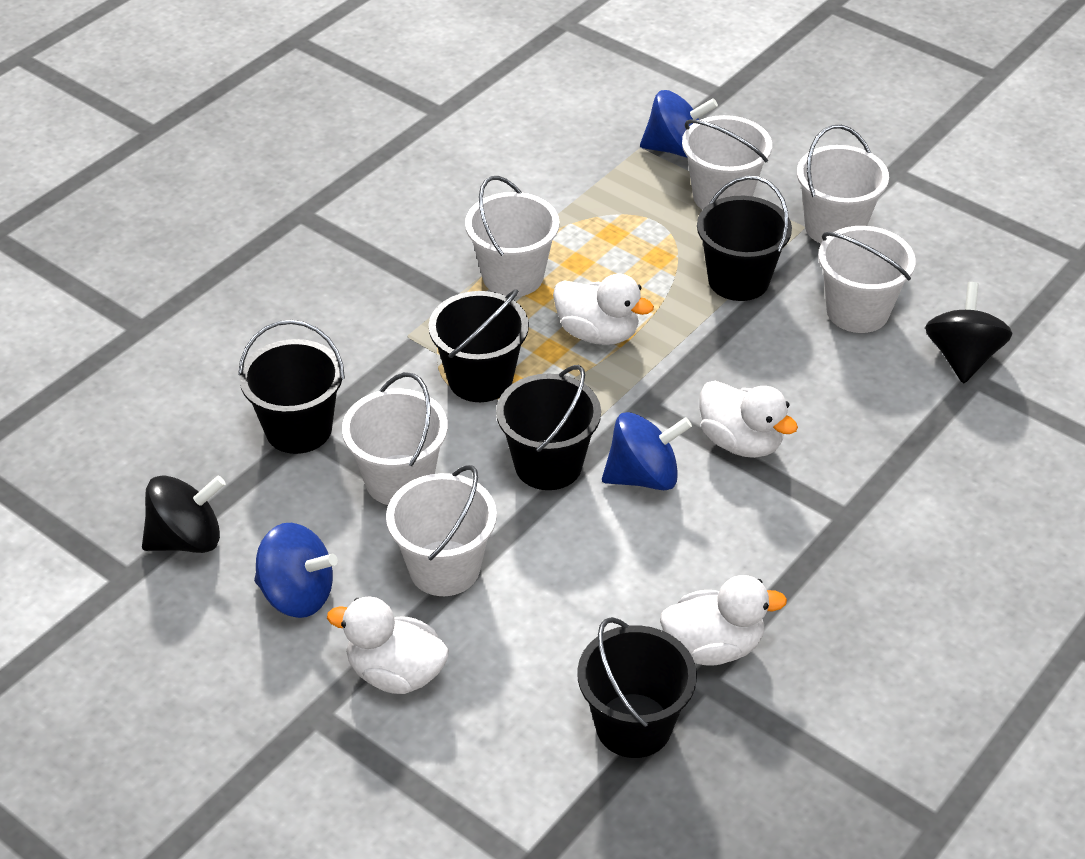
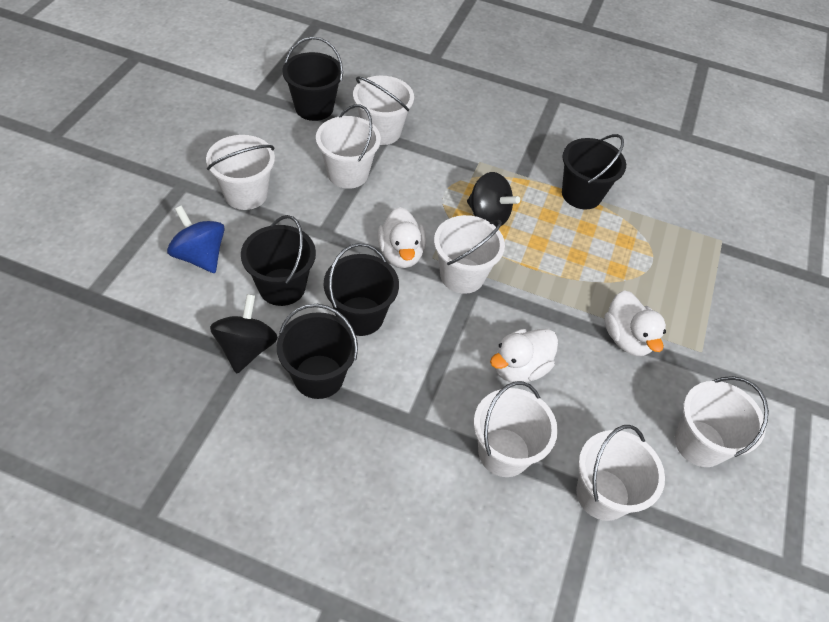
blue spinning top: [254,523,338,618] [602,412,692,490] [640,90,718,157] = 3 -> [167,206,225,273] = 1
white bucket: [342,372,448,505] [386,465,497,596] [465,176,560,297] [682,115,772,210] [797,125,889,244] [818,226,916,333] = 6 -> [206,135,275,210] [316,104,381,189] [353,76,414,145] [434,215,505,294] [474,381,558,477] [576,425,665,521] [675,376,769,467] = 7
white duck: [327,596,449,694] [553,274,654,345] [660,575,787,666] [699,381,798,458] = 4 -> [378,207,426,268] [490,329,558,383] [604,290,666,356] = 3

